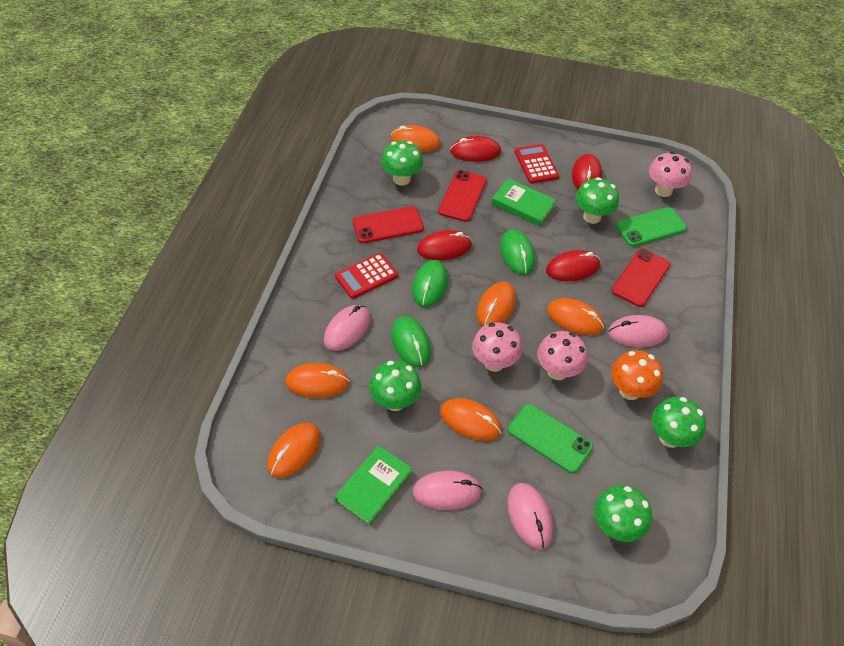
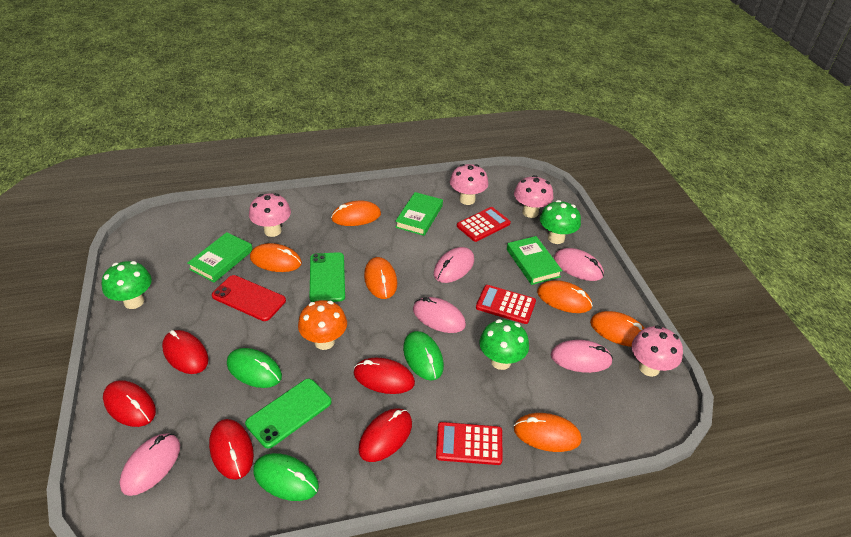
green book: [335,445,412,526] [492,178,556,226] = 2 -> [187,232,253,282] [395,192,443,236] [507,236,562,285] = 3
green mushroom: [369,361,421,411] [381,141,423,186] [575,177,619,224] [594,485,652,542] [652,397,706,448] = 5 -> [102,261,152,309] [479,319,529,370] [540,200,581,244] = 3
pink mouse: [324,305,370,351] [412,471,482,510] [507,483,553,549] [608,315,668,347] = 4 -> [120,434,180,496] [413,297,466,333] [434,247,474,283] [551,340,613,373] [554,248,604,281] = 5
pink mushroom: [472,322,522,372] [537,331,588,380] [649,152,692,197] = 3 -> [249,193,291,237] [450,164,488,205] [514,175,554,218] [632,325,683,377] = 4
red calculator: [335,253,398,299] [515,144,559,184] = 2 -> [436,422,503,465] [457,207,511,242] [476,285,536,324] = 3
red mouse: [417,230,472,260] [450,136,501,162] [546,250,600,281] [572,154,602,190] = 4 -> [103,380,156,427] [162,330,209,374] [209,419,254,480] [354,358,415,394] [358,408,412,462] = 5
red phone: [353,206,424,243] [438,170,487,222] [612,249,671,307] = 3 -> [212,275,286,321] = 1

